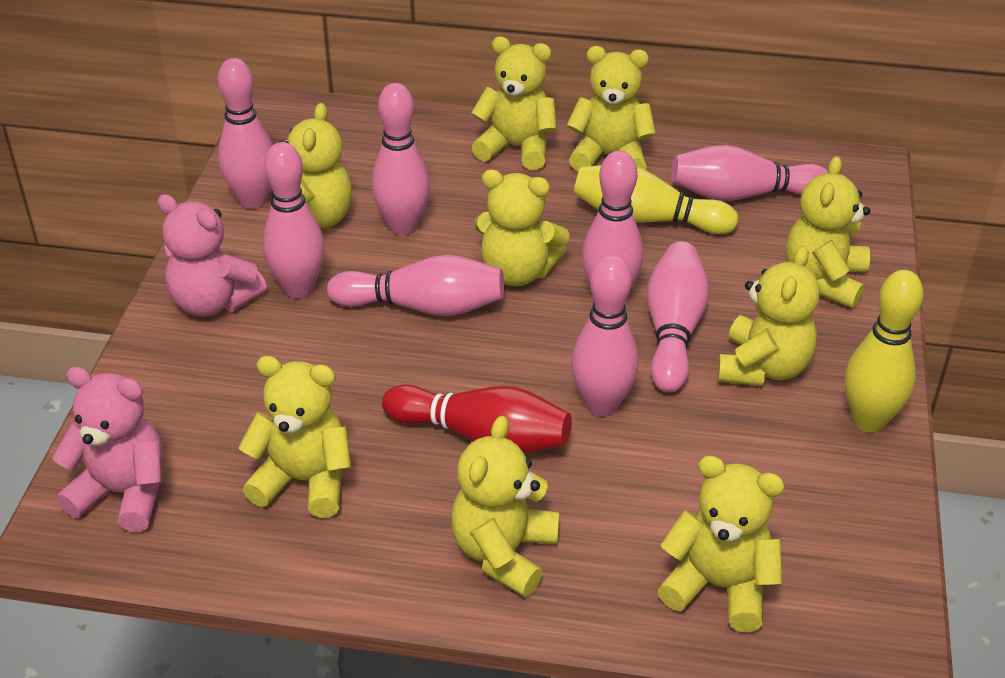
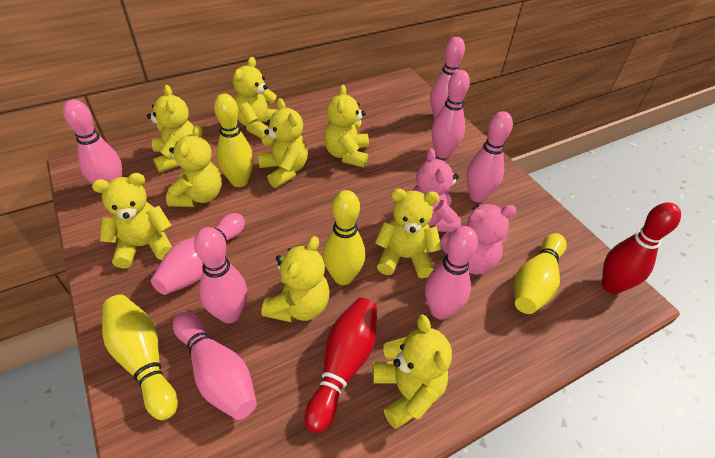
red bowling pin: [382,385,572,453] = 1 -> [304,298,377,433] [602,202,681,294] = 2
yellow bowling pin: [574,165,738,234] [845,270,924,432] = 2 -> [102,295,178,420] [214,94,254,187] [323,190,365,285] [514,233,567,314] = 4

